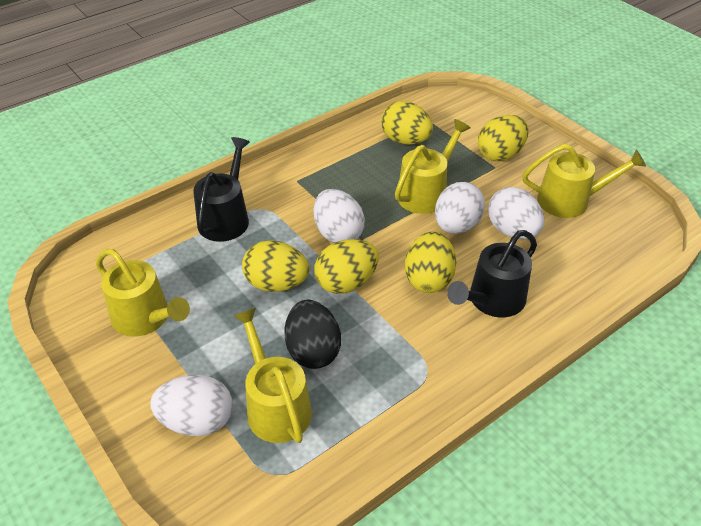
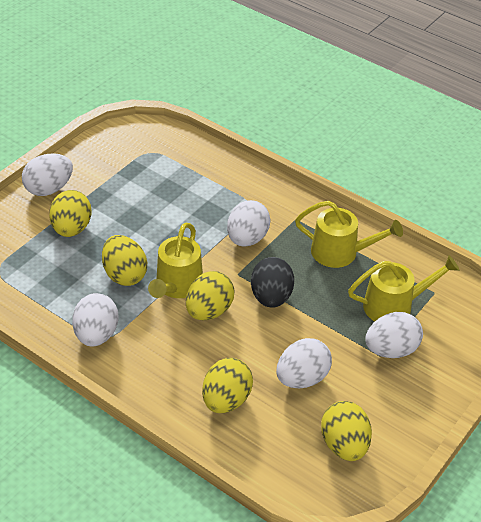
black watering can: [193,137,250,242] [447,230,537,318] = 2 -> none = 0
white egg: [150,375,233,436] [314,189,365,243] [435,182,485,234] [488,187,544,239] = 4 -> [22,153,73,196] [72,293,119,346] [227,200,270,247] [276,338,332,388] [365,312,423,358] = 5
yellow watering can: [96,249,190,337] [234,308,312,443] [395,119,470,214] [522,144,646,218] = 4 -> [148,223,203,298] [295,201,403,268] [348,255,459,321] = 3

